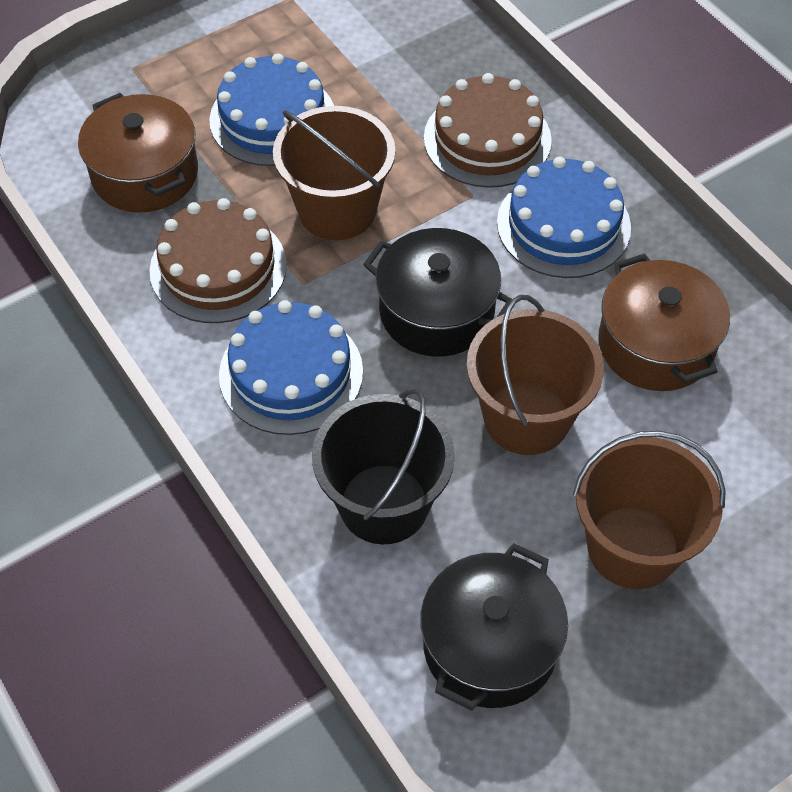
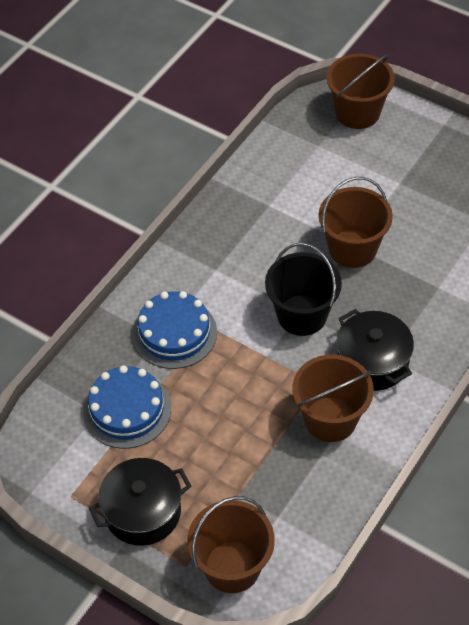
blue cake: [209,53,334,166] [219,300,363,435] [497,157,631,278] = 3 -> [83,365,171,449] [132,291,217,369] = 2
brown bucket: [273,106,395,240] [467,295,604,455] [573,431,726,589] = 3 -> [187,496,275,593] [292,355,374,442] [319,177,393,268] [326,54,395,129] = 4
brown cake: [150,198,287,323] [424,73,552,188] = 2 -> none = 0
brown pot: [78,93,198,213] [598,253,730,391] = 2 -> none = 0

